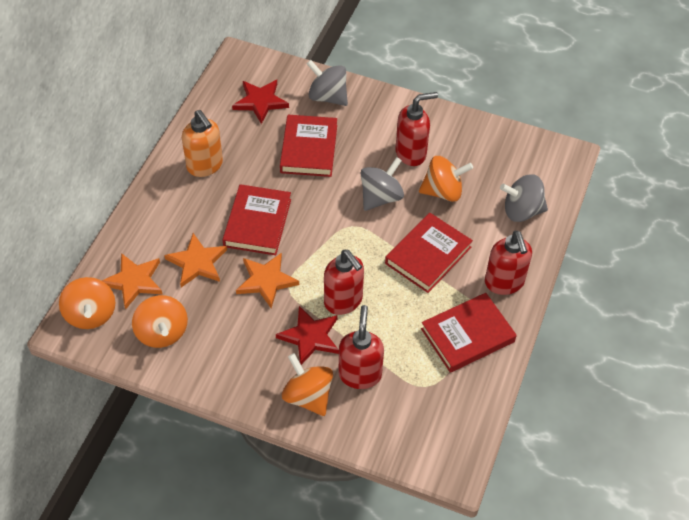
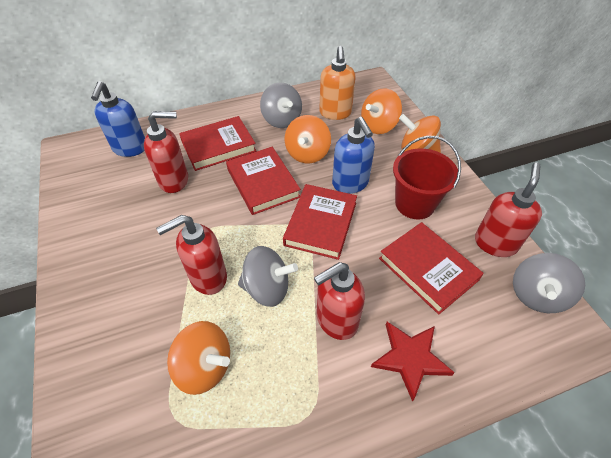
blue soap dispenser: none = 0 -> [91,81,145,157] [332,117,375,194] = 2
orange star: [102,253,163,310] [164,233,227,287] [236,253,299,308] = 3 -> none = 0
red bucket: none = 0 -> [393,136,461,219] = 1
red star: [232,80,289,124] [276,306,339,365] = 2 -> [371,322,455,402] = 1

